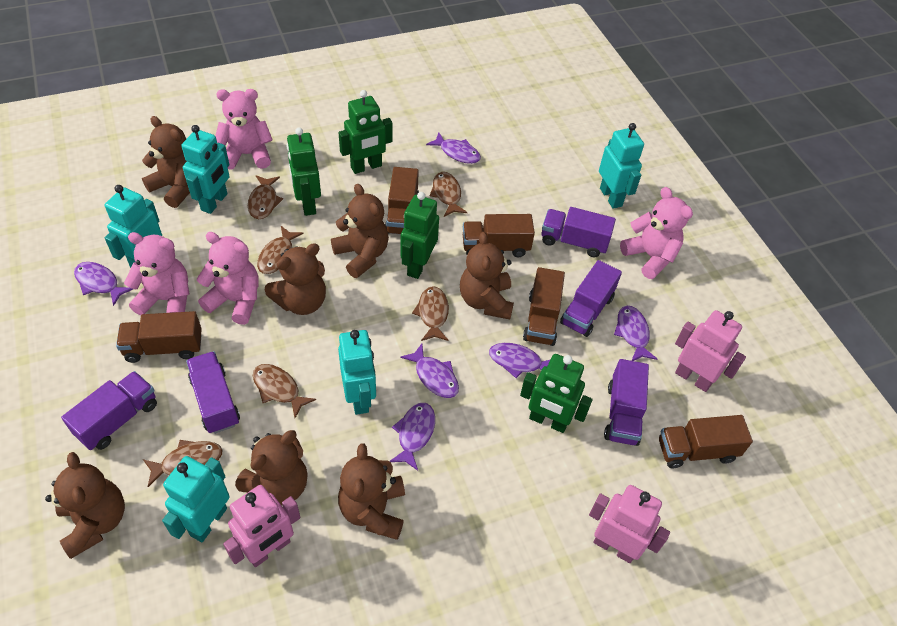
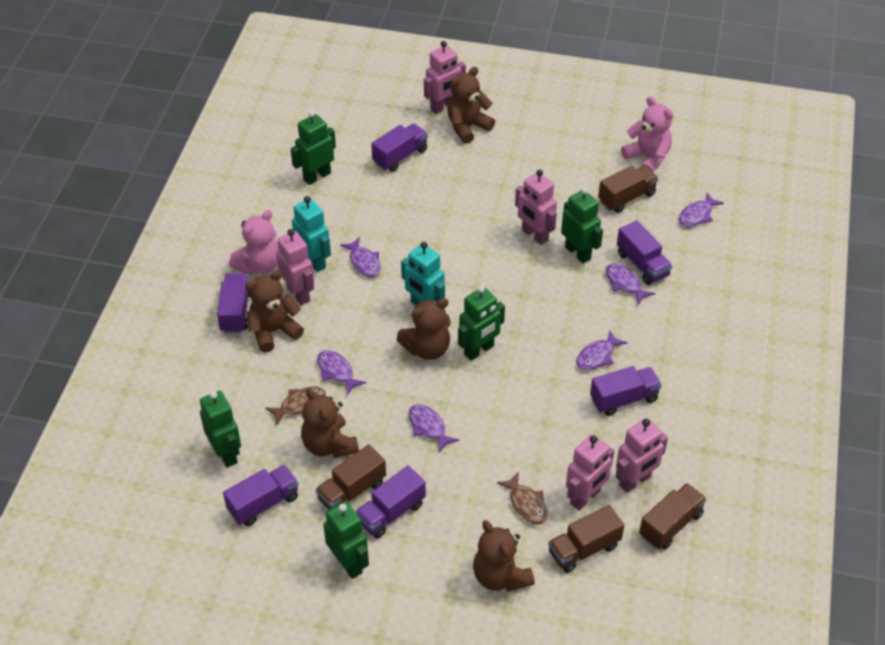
brown fish: [143,440,222,487] [248,175,283,219] [253,364,316,418] [257,226,304,274] [412,286,449,341] [429,172,467,217] = 6 -> [265,386,326,425] [497,472,548,524] = 2
brown teddy bear: [45,452,125,559] [142,116,190,208] [235,430,308,505] [265,243,326,315] [331,184,389,278] [338,443,405,540] [460,232,514,319] = 7 -> [246,270,304,352] [301,388,359,458] [396,298,451,360] [447,67,495,144] [473,520,535,592] = 5
brown truck: [116,311,202,363] [385,167,419,234] [463,214,535,257] [523,267,565,346] [659,415,753,468] = 5 -> [315,444,386,510] [548,505,624,573] [598,166,658,213] [639,483,707,549] = 4
green robot: [287,128,321,216] [339,90,393,174] [400,192,439,279] [520,354,592,433] = 4 -> [200,391,241,468] [291,111,336,185] [323,501,369,579] [458,286,505,361] [561,187,603,263] = 5
pink robot: [223,485,301,567] [589,485,670,563] [675,310,746,392] = 3 -> [276,229,314,305] [424,41,466,114] [515,170,557,245] [566,434,614,510] [615,418,668,493] = 5
pink teddy bear: [124,232,189,316] [197,232,259,325] [215,89,272,170] [620,187,693,279] = 4 -> [229,210,279,274] [621,96,674,172] = 2
purple truck: [61,371,157,450] [186,351,240,434] [542,207,616,257] [560,260,622,337] [604,359,649,446] = 5 -> [217,273,250,333] [223,465,299,526] [355,466,426,539] [371,123,428,172] [590,366,662,416] [617,220,672,285] = 6
turquoise robot: [105,185,162,268] [162,456,230,542] [182,125,230,214] [338,330,376,415] [599,123,644,209] = 5 -> [292,196,331,272] [401,242,445,305] = 2

